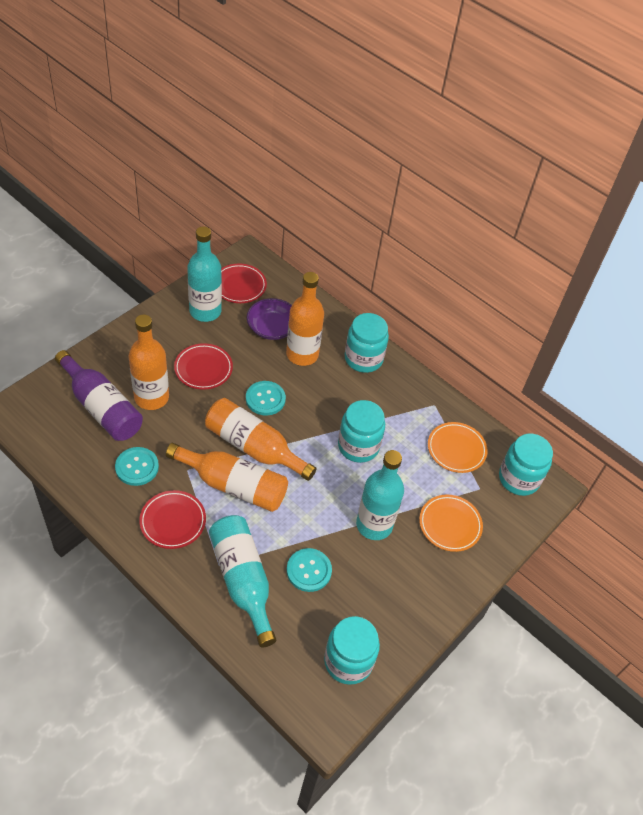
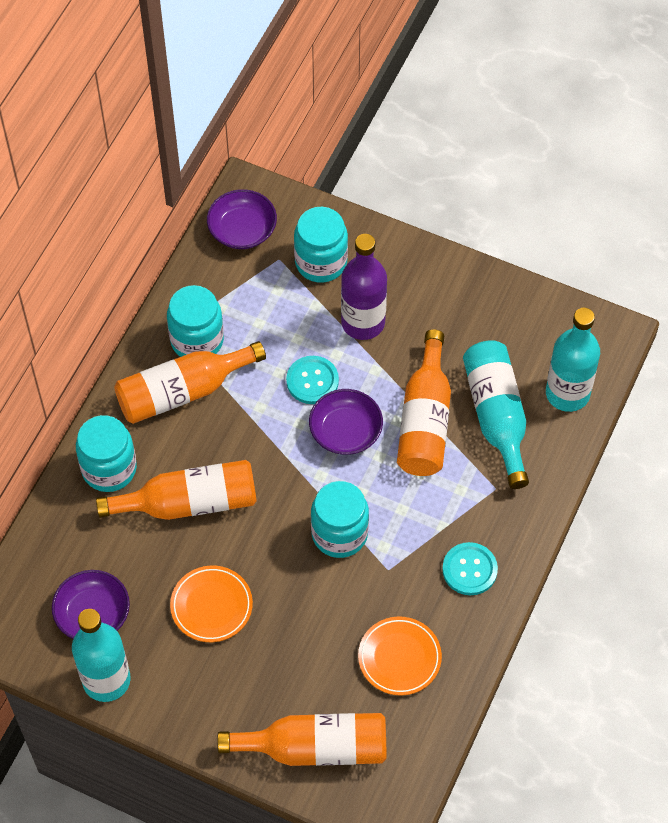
purple bowl: [247,298,292,340] = 1 -> [52,570,130,639] [207,189,277,249] [309,389,383,455] = 3
red plate: [139,490,206,549] [174,343,233,390] [221,263,267,303] = 3 -> none = 0
turquoise button: [115,447,159,486] [246,381,286,415] [287,548,332,592] = 3 -> [286,356,339,404] [442,542,498,595] = 2

